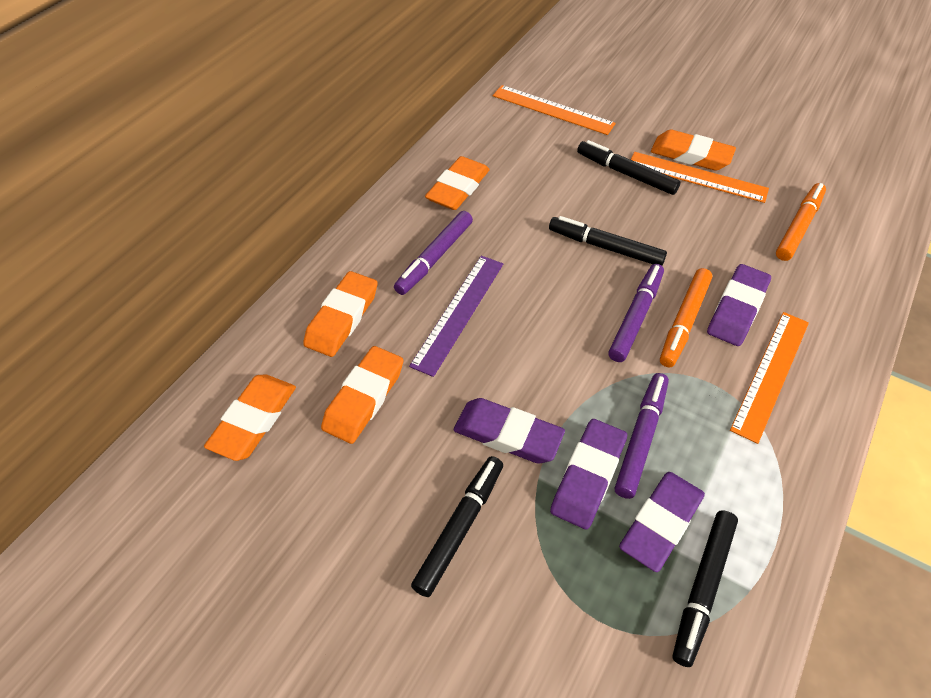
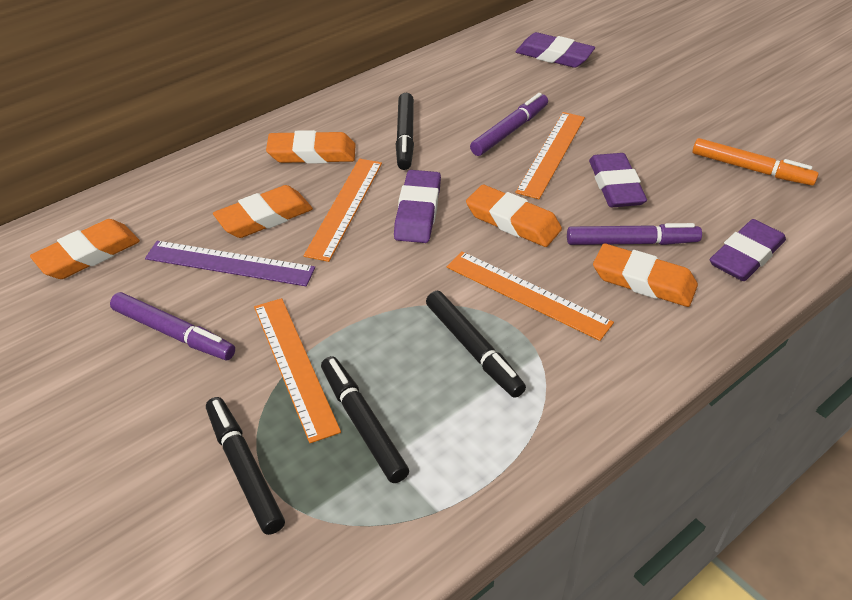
orange marker: [660,268,712,367] [776,183,826,261] = 2 -> [693,138,819,185] = 1
orange ruler: [493,85,616,135] [631,152,769,203] [730,312,809,444] = 3 -> [254,298,341,443] [303,159,382,262] [447,251,614,341] [515,112,585,199] = 4

